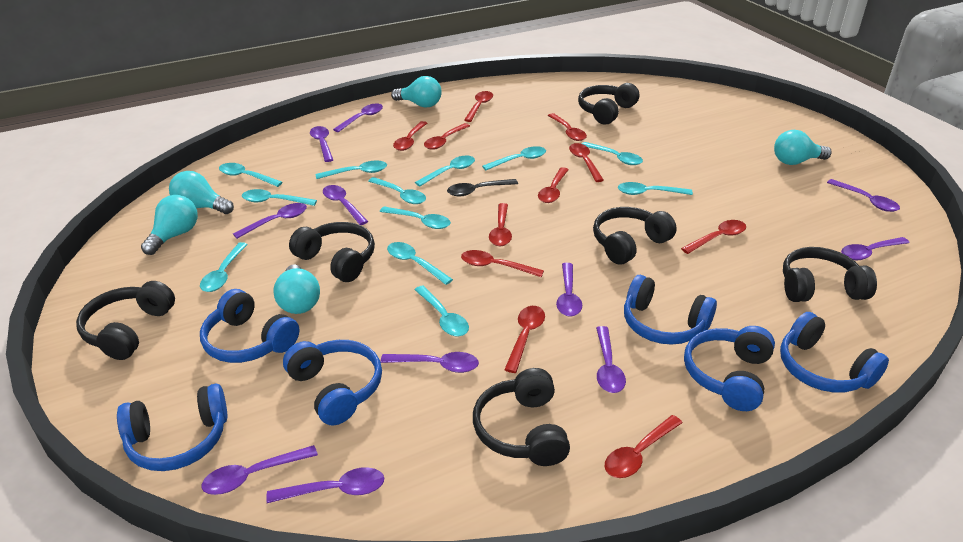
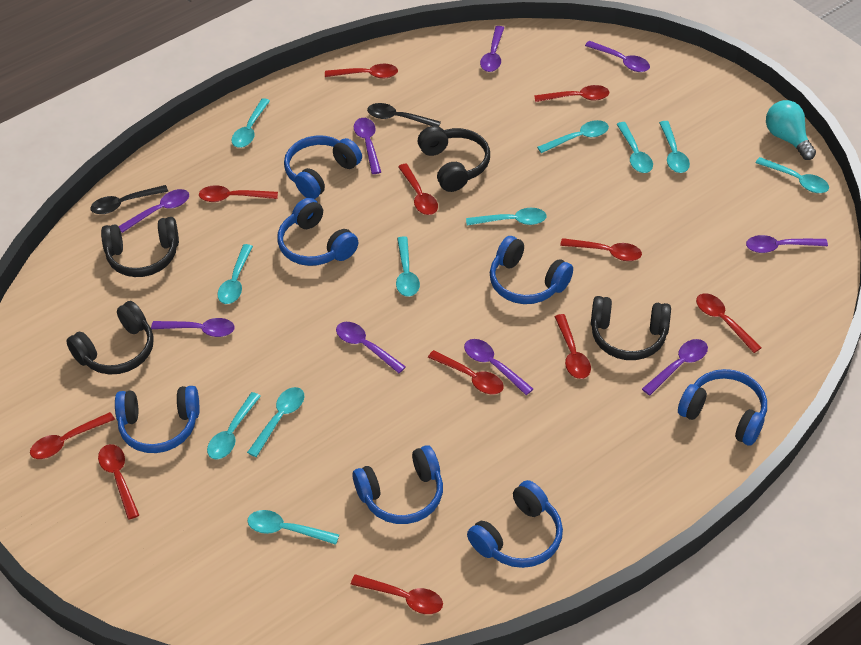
black headphones: [76,281,175,360] [289,222,375,282] [473,368,570,466] [578,83,639,125] [593,207,676,265] [783,247,877,302] = 6 -> [66,301,154,374] [101,217,179,277] [418,126,490,192] [591,296,671,360] = 4
black spoon: [447,179,518,196] = 1 -> [90,185,168,214] [367,103,441,127] = 2
blue headphones: [117,384,228,471] [200,289,299,363] [283,340,382,426] [624,275,717,345] [684,326,775,411] [780,312,889,393] = 6 -> [115,386,199,453] [277,198,358,266] [284,135,362,199] [353,445,443,524] [467,480,563,568] [490,236,573,304] [678,369,767,446] = 7
purple spoon: [202,445,318,495] [233,203,307,239] [266,467,384,503] [310,126,333,162] [323,185,368,225] [333,104,383,132] [380,352,479,373] [556,263,582,317] [596,326,626,393] [827,179,900,212] [841,237,910,260] = 11 -> [119,189,189,233] [151,318,235,337] [336,322,406,373] [354,118,381,174] [464,339,533,395] [480,26,504,72] [585,41,650,72] [642,339,708,395] [746,235,828,253] = 9
turquoise light bulb: [141,195,198,255] [169,171,234,214] [273,265,320,314] [391,76,442,108] [774,130,832,165] = 5 -> [766,100,816,160] = 1
turquoise spoon: [200,242,248,292] [219,163,283,187] [242,189,317,206] [315,161,387,179] [368,177,426,204] [379,206,451,229] [387,242,453,285] [414,286,469,337] [415,156,475,186] [482,146,546,170] [582,142,643,165] [618,182,693,195] = 12 -> [207,392,261,459] [218,244,253,304] [232,98,270,148] [247,387,304,457] [247,510,339,545] [396,236,420,297] [466,208,547,225] [537,120,609,153] [616,122,653,173] [659,121,690,173] [755,157,829,193] = 11

